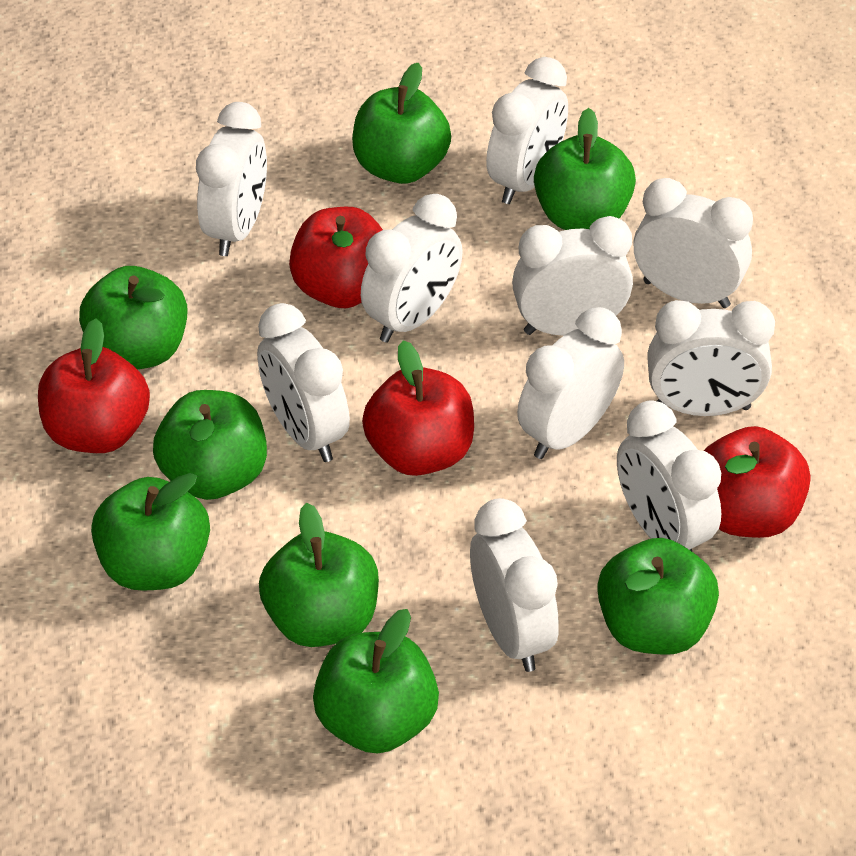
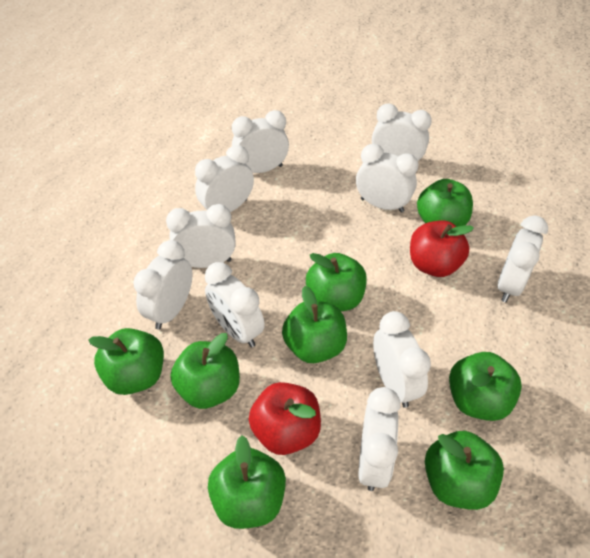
red apple: [38,318,150,453] [289,207,383,308] [362,340,474,476] [704,426,810,538] = 4 -> [249,382,321,455] [410,220,474,277] = 2

